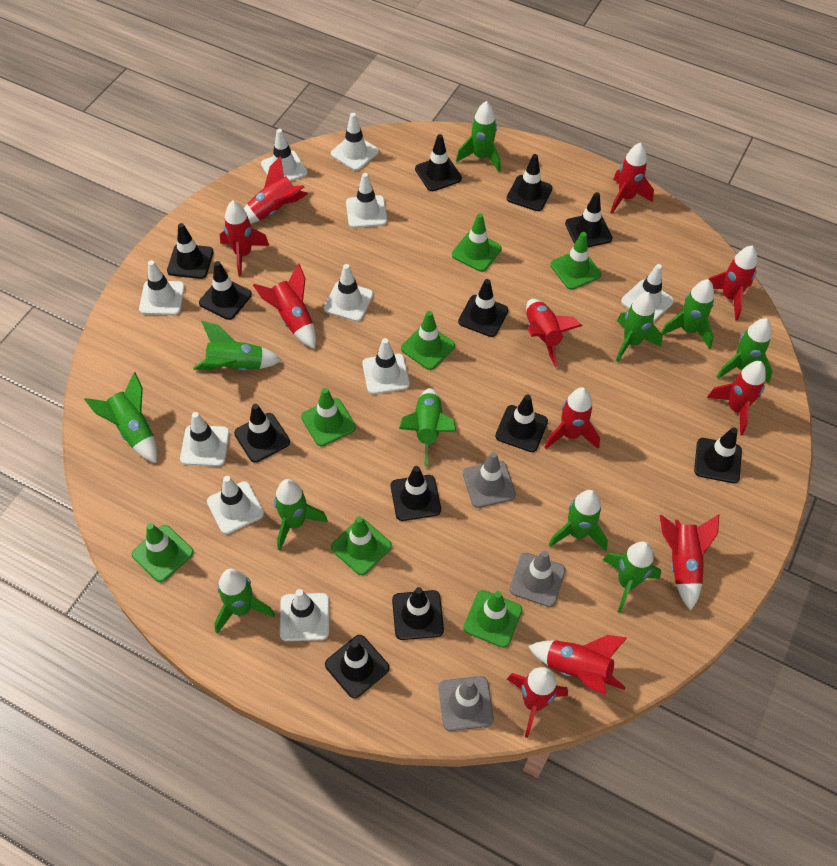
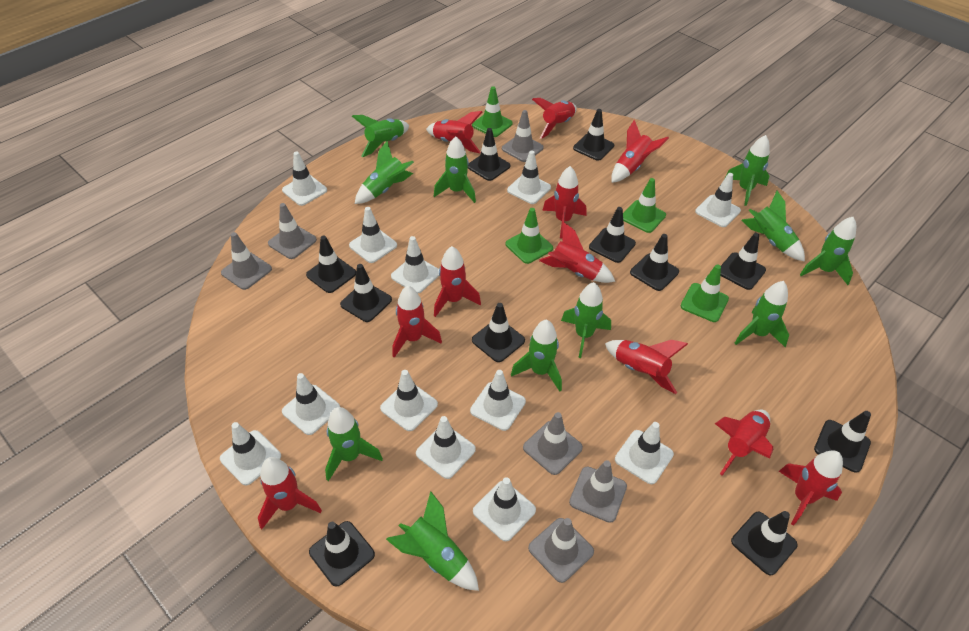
black traffic cone: [167,223,214,279] [199,261,252,320] [234,404,290,463] [325,635,389,698] [391,466,441,521] [392,587,444,640] [415,134,462,191] [458,279,509,337] [495,394,548,452] [507,154,552,211] [565,192,613,247] [694,427,742,483] = 12 -> [306,236,356,293] [309,521,375,587] [340,264,392,322] [468,128,510,181] [472,303,525,362] [573,109,614,161] [589,207,636,263] [630,234,679,291] [720,233,766,290] [731,511,798,576] [814,411,871,473] = 11
green traffic cone: [132,523,194,582] [301,388,356,446] [331,516,392,575] [401,311,455,370] [452,213,502,272] [463,590,522,648] [550,232,601,290] = 7 -> [472,86,513,137] [506,208,553,264] [623,178,666,233] [681,264,729,322] = 4
grey traffic cone: [438,676,494,731] [463,452,516,508] [509,550,566,607] = 3 -> [221,232,272,290] [268,203,317,259] [502,110,544,162] [523,412,583,475] [528,518,594,583] [569,460,627,523] = 6
white traffic cone: [139,260,185,315] [180,412,230,466] [207,476,264,534] [261,129,308,182] [280,589,329,641] [324,264,373,322] [331,113,379,171] [346,173,387,228] [362,338,410,394] [621,264,674,322] = 10 -> [220,422,281,485] [282,152,327,206] [282,373,340,435] [349,207,397,263] [380,370,438,431] [391,236,439,293] [416,416,476,479] [470,370,526,431] [473,477,536,541] [507,150,551,204] [615,422,674,484] [695,173,741,227] = 12

